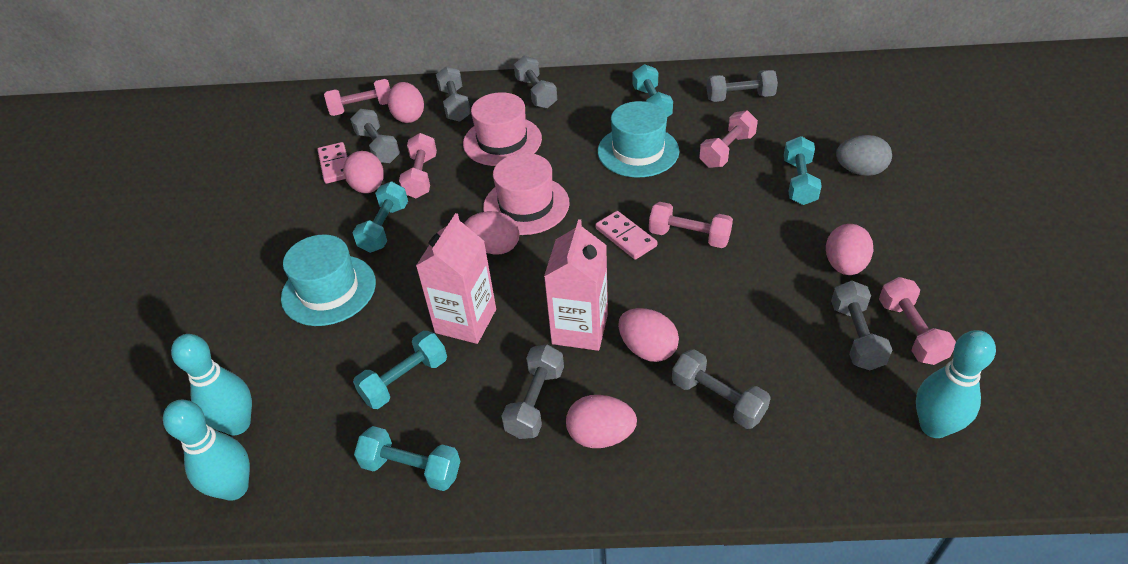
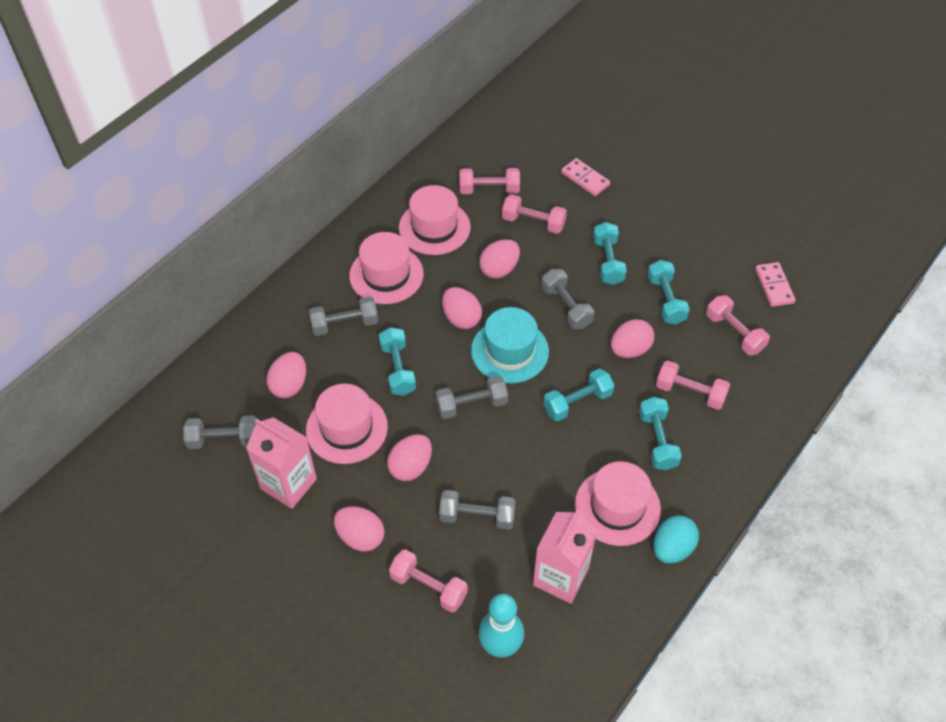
grey dumbbell: [350,109,400,163] [436,66,471,122] [501,344,564,439] [514,56,557,109] [672,349,771,429] [706,70,778,102] [831,280,892,370] = 7 -> [183,415,256,449] [309,297,378,336] [435,376,508,419] [439,490,516,530] [541,269,594,329] = 5
grey egg: [836,135,892,176] = 1 -> none = 0
pink hat: [463,92,542,166] [483,153,570,235] = 2 -> [306,384,388,464] [349,232,424,304] [399,185,471,255] [575,461,661,546] = 4
turquoise bowling pin: [163,400,250,501] [171,334,252,435] [916,330,996,438] = 3 -> [479,594,524,658] = 1
turquoise egg: none = 0 -> [654,515,699,564] = 1
turquoise hat: [281,235,376,326] [598,101,679,178] = 2 -> [471,307,549,384] = 1

